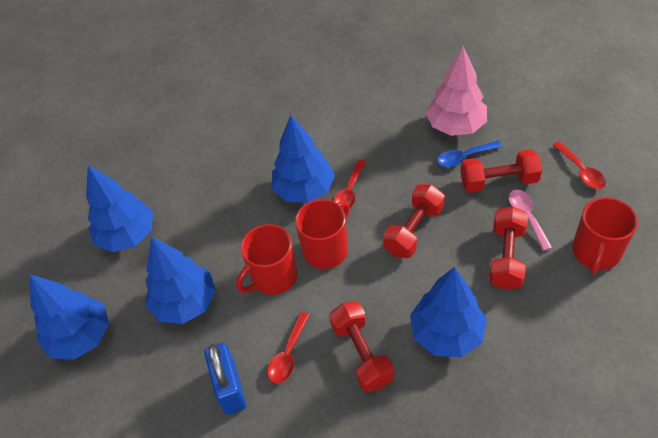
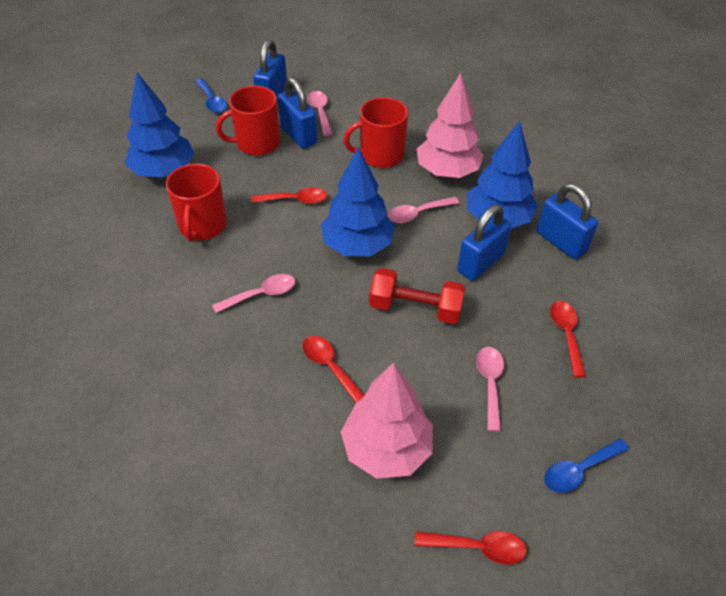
blue padlock: [204,343,246,415] = 1 -> [253,40,287,102] [277,77,317,149] [457,205,511,281] [537,184,598,260] = 4
blue spoon: [437,141,502,167] = 1 -> [195,78,227,113] [544,438,629,493] = 2
blue tree: [29,274,109,360] [86,165,153,252] [145,236,216,324] [272,115,335,203] [410,267,487,357] = 5 -> [125,72,194,177] [321,147,395,256] [467,121,538,229] = 3
pink spoon: [509,190,552,251] = 1 -> [212,274,295,313] [307,91,332,136] [388,197,459,223] [476,347,504,432] = 4
pink tree: [426,46,487,136] = 1 -> [341,362,433,479] [417,73,484,178] = 2
red dumbbell: [329,302,394,392] [383,184,445,258] [460,149,542,193] [489,206,528,290] = 4 -> [369,268,465,324] = 1
red spoon: [267,312,310,383] [333,160,366,209] [552,141,606,189] = 3 -> [251,187,327,204] [303,336,365,403] [415,531,527,565] [550,301,586,377] = 4

